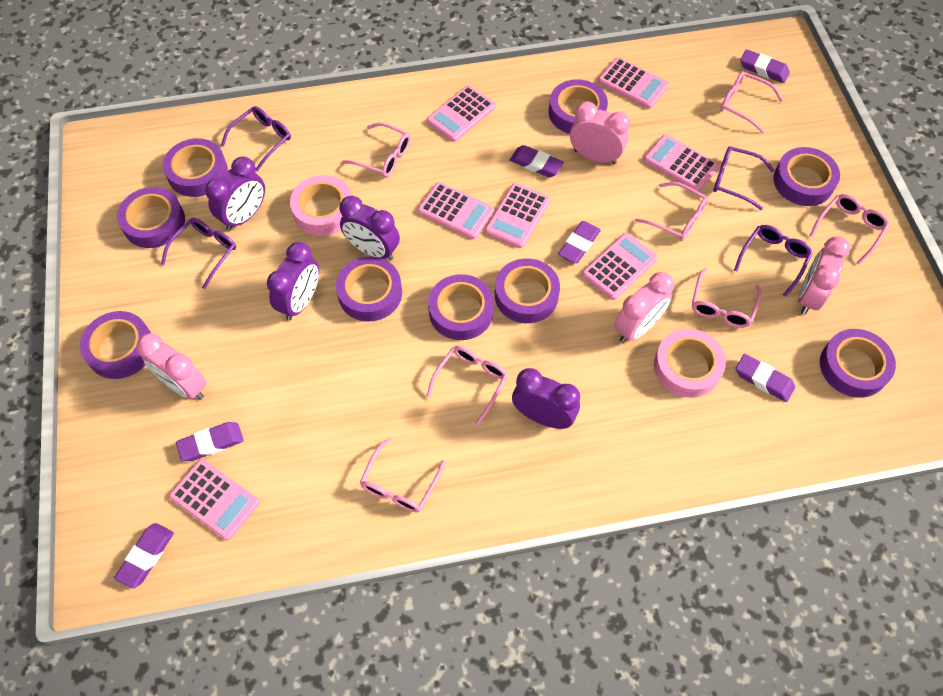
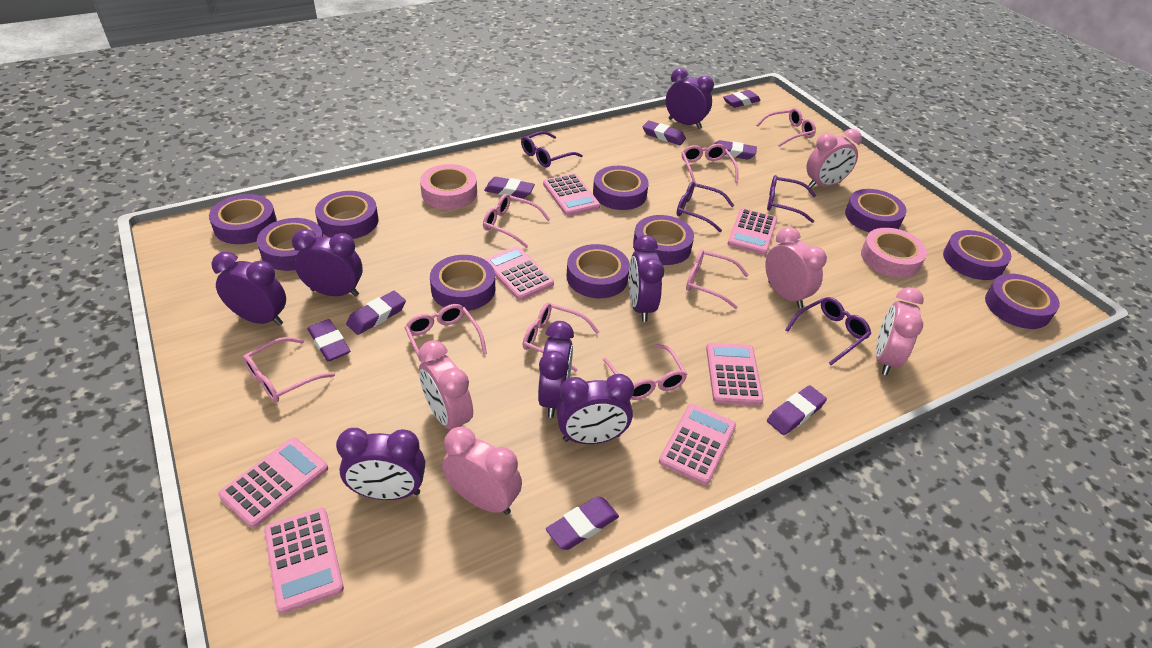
pink clock: [137,333,206,400] [570,101,630,164] [615,272,674,343] [798,236,850,315] = 4 -> [418,340,473,429] [442,426,522,515] [765,227,827,308] [806,129,862,188] [876,287,924,375] = 5
pink glasses: [342,123,410,177] [360,438,445,513] [426,346,508,425] [635,182,708,241] [692,268,762,328] [720,71,783,133] [810,194,890,265] = 7 -> [243,337,335,402] [404,304,487,363] [483,194,551,248] [523,303,599,372] [603,344,687,400] [682,144,738,183] [686,249,749,309] [756,108,816,147] = 8
purple clock: [205,157,265,230] [267,242,319,320] [339,196,400,261] [512,368,580,429] = 4 -> [211,252,286,326] [292,229,363,296] [336,428,425,500] [538,321,574,418] [556,374,634,444] [629,235,664,322] [666,68,714,129] = 7
purple eraser: [114,523,174,588] [176,422,244,461] [510,145,564,178] [558,221,601,263] [736,354,795,402] [740,49,790,83] = 6 -> [307,319,350,361] [346,291,406,335] [484,177,535,198] [546,496,619,550] [642,120,686,145] [714,140,757,159] [723,90,761,108] [767,385,827,435] = 8
purple tape: [80,311,152,379] [117,187,185,248] [163,138,228,197] [336,257,402,321] [428,274,494,340] [495,258,560,323] [549,79,608,134] [773,147,840,206] [820,329,896,398] = 9 -> [209,194,277,244] [257,218,323,271] [315,191,378,239] [430,255,495,311] [566,244,630,298] [593,166,649,210] [633,215,694,265] [845,189,907,233] [943,230,1011,280] [985,274,1060,329] = 10

